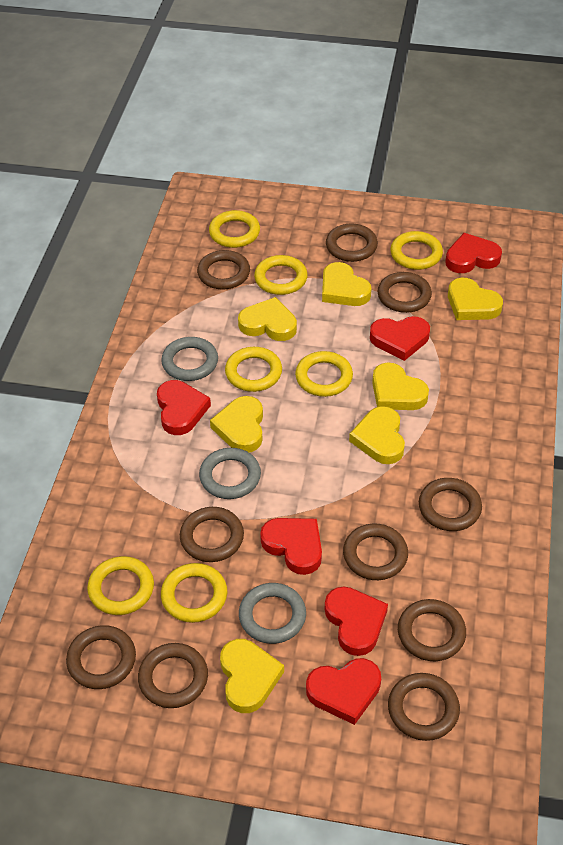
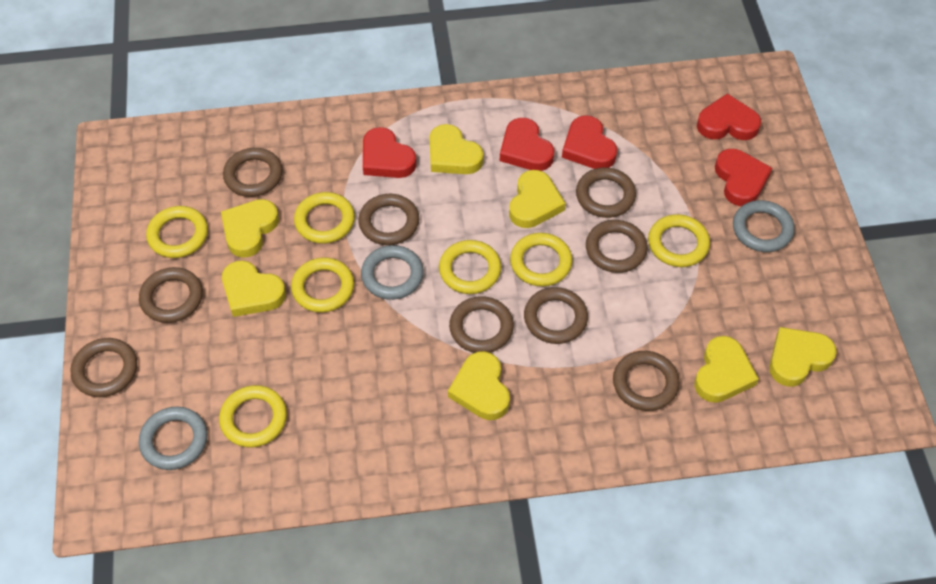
brown ring: [66,625,136,689] [138,643,208,708] [180,507,244,562] [197,250,250,290] [326,224,378,262] [343,524,408,580] [378,272,432,313] [388,673,460,741] [398,599,466,661] [419,478,482,531] = 10 -> [70,338,137,397] [139,267,203,323] [223,148,283,197] [358,194,419,245] [449,296,514,353] [524,287,588,344] [576,167,636,218] [586,220,648,273] [613,351,680,411] = 9
red heart: [157,380,211,435] [260,518,322,575] [306,658,381,725] [325,587,388,656] [370,316,430,361] [445,233,502,273] = 6 -> [363,127,417,178] [500,118,554,171] [562,115,617,169] [697,94,761,140] [715,149,772,206] = 5

